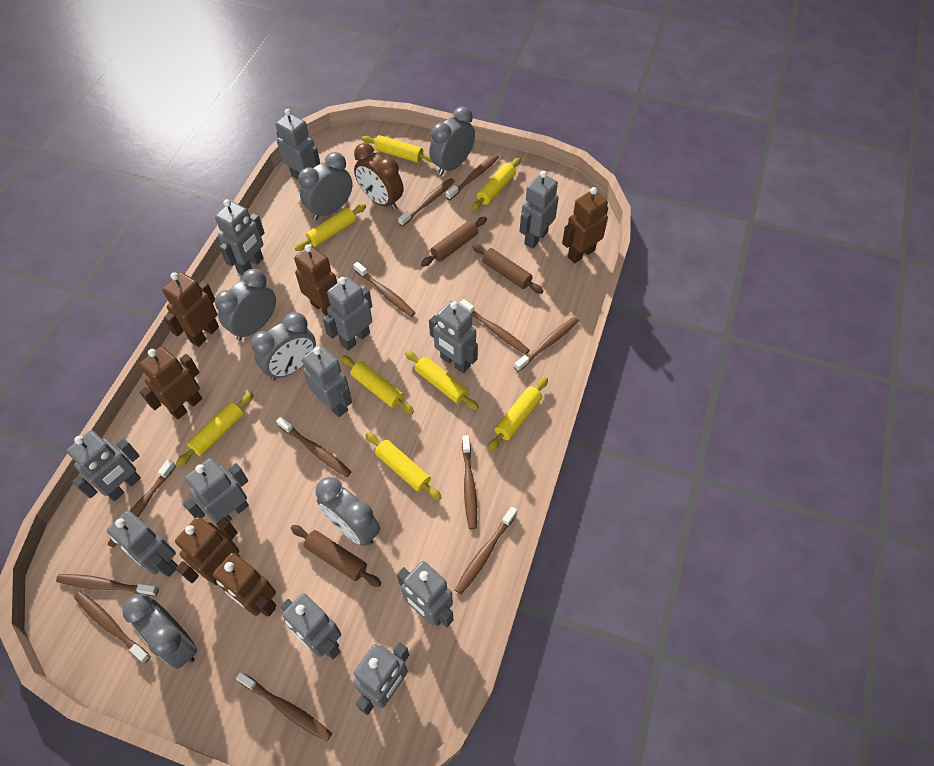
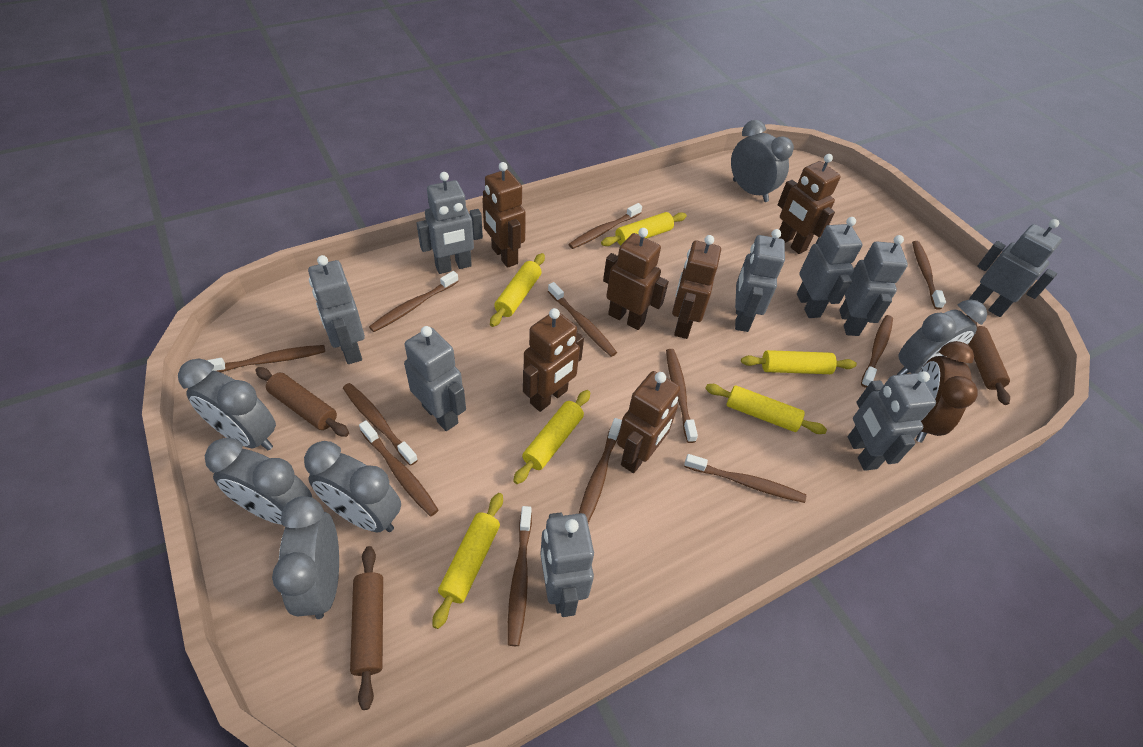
grey robot: [67,430,141,501] [107,511,178,577] [183,458,249,523] [215,199,265,275] [276,109,320,180] [281,593,341,659] [302,344,352,417] [323,277,372,351] [353,642,409,715] [397,561,453,627] [429,301,478,373] [520,171,559,249] = 12 -> [308,255,365,364] [404,326,466,431] [417,172,483,274] [540,512,594,617] [735,229,785,332] [797,217,862,318] [839,235,908,336] [848,371,936,471] [969,219,1062,317] = 9
yellow rolling pin: [176,392,254,467] [295,204,366,251] [341,355,414,414] [361,135,432,163] [365,432,442,500] [405,351,479,410] [471,158,521,211] [488,377,548,451] = 8 -> [432,493,503,629] [490,253,545,327] [513,390,590,484] [601,212,687,246] [705,384,827,434] [741,350,857,374] = 6

